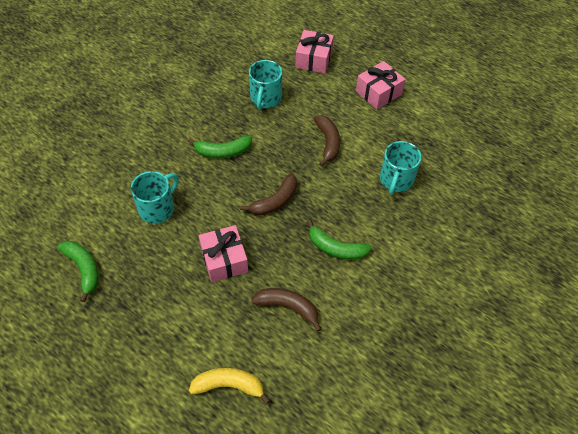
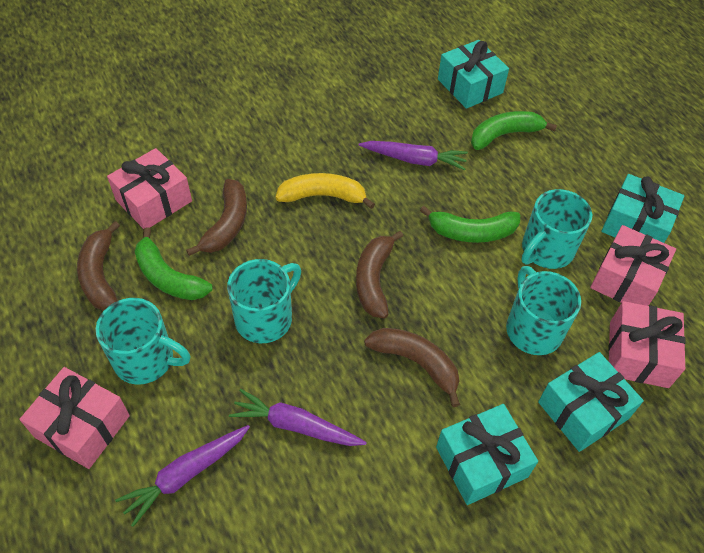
brown banana: [240,173,297,216] [252,288,321,332] [313,115,340,166] = 3 -> [77,221,120,311] [186,179,247,256] [356,231,403,318] [364,328,460,407] = 4
pink gift: [199,225,248,282] [295,30,334,73] [356,61,406,110] = 3 -> [19,367,130,469] [107,148,192,229] [590,225,676,306] [608,301,686,388] = 4
purple carrot: none = 0 -> [115,425,250,527] [229,389,367,446] [359,141,468,170] = 3
turquoise gift: none = 0 -> [436,404,538,505] [438,40,509,109] [538,352,644,452] [601,174,684,243] = 4
turquoise mug: [131,171,179,224] [249,60,282,110] [380,141,422,195] = 3 -> [96,298,191,385] [227,259,301,343] [506,266,581,355] [521,189,592,269] = 4

